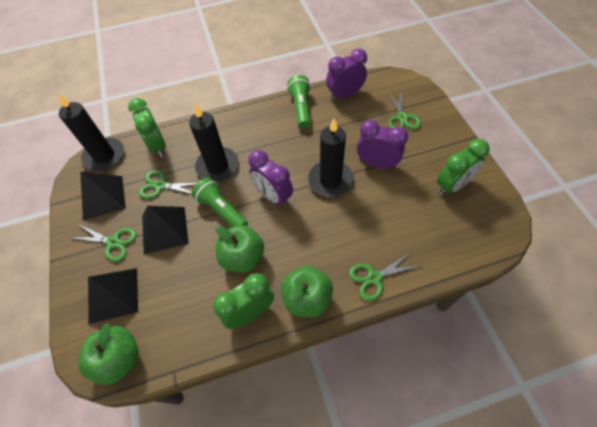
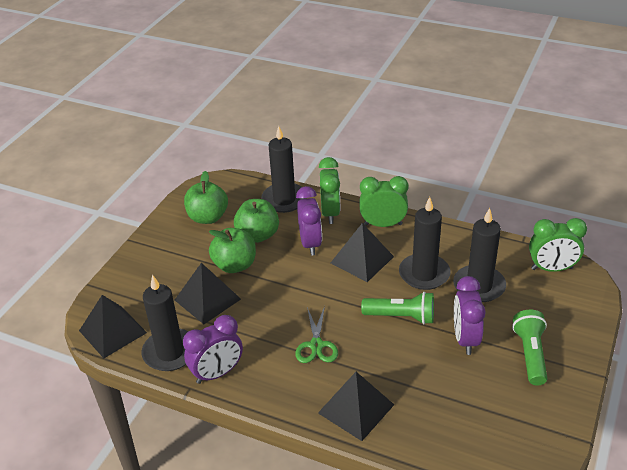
black candle: [58,94,124,171] [189,104,239,182] [308,119,354,197] = 3 -> [142,275,189,371] [261,126,307,213] [399,197,451,290] [453,208,506,302] = 4
black pyramid: [80,172,126,220] [88,268,138,324] [142,206,189,254] = 3 -> [79,295,147,358] [175,263,241,324] [318,372,394,441] [331,223,394,282] = 4
green scissors: [73,225,137,262] [139,170,197,199] [349,252,421,301] [388,91,421,129] = 4 -> [295,306,338,363] = 1

